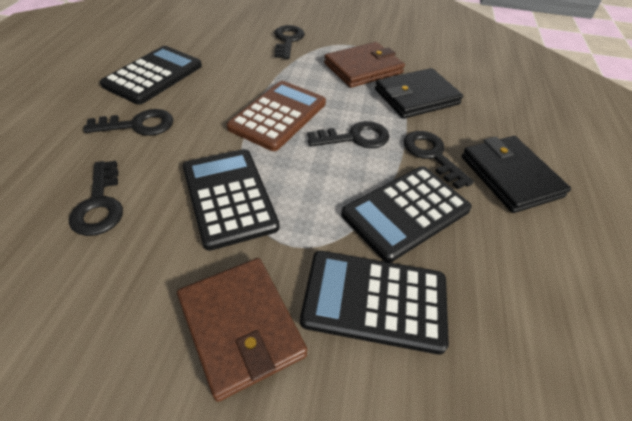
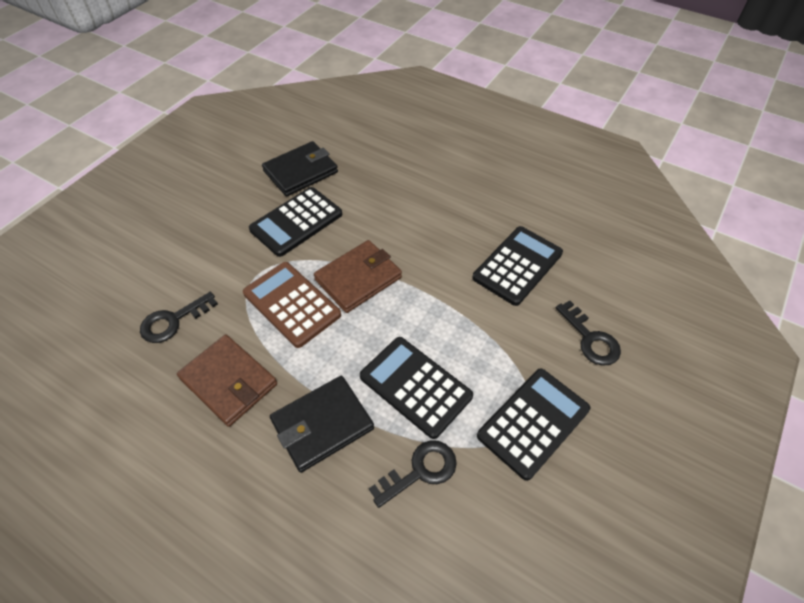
black key: [69,161,123,236] [83,109,173,136] [274,25,305,59] [308,121,390,148] [404,131,474,189] = 5 -> [140,292,218,343] [369,440,457,508] [556,300,621,366] = 3

